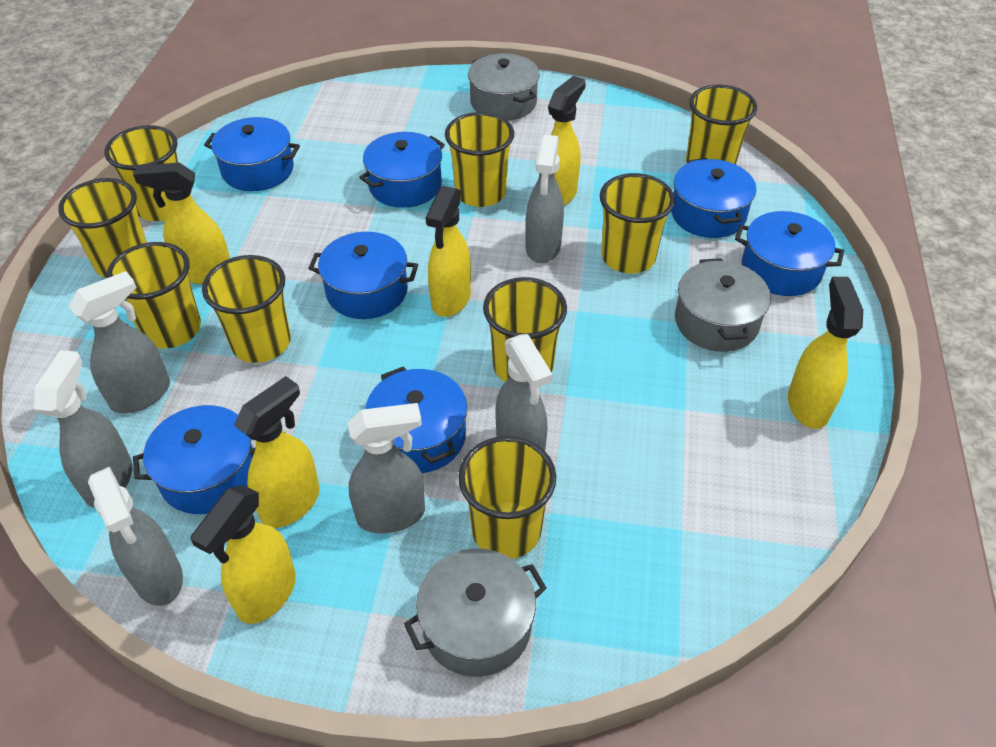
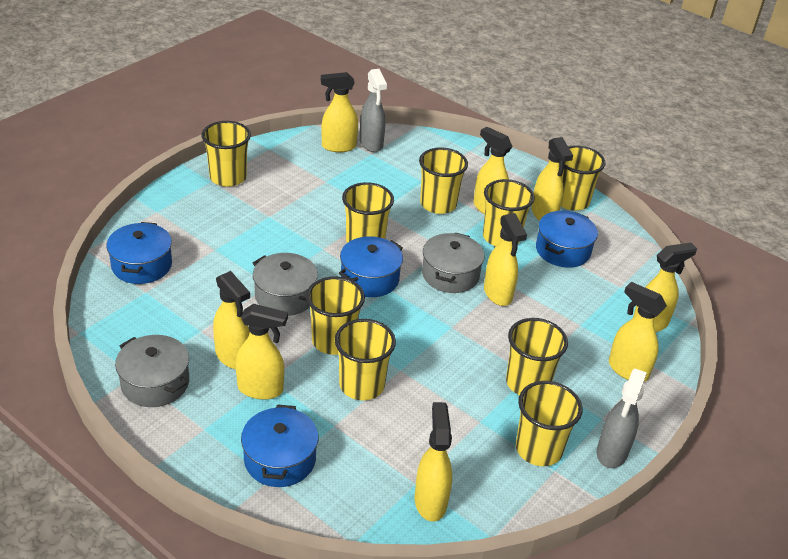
blue pot: [133,405,256,514] [204,117,300,191] [308,232,418,319] [359,132,445,208] [366,366,467,473] [671,158,756,238] [735,211,844,296] = 7 -> [106,222,172,284] [241,404,318,487] [339,236,403,297] [536,211,598,268] = 4
grey spray bottle: [34,350,133,508] [69,271,170,413] [88,467,183,606] [348,403,425,534] [495,334,553,451] [525,135,564,263] = 6 -> [360,69,387,152] [597,369,647,468] = 2
yellow spray bottle: [133,163,230,284] [190,485,296,624] [234,376,319,528] [425,186,471,317] [539,76,586,206] [788,277,863,429] = 6 -> [213,271,250,369] [236,304,288,400] [321,72,358,152] [415,402,452,521] [474,127,512,214] [484,213,527,306] [531,137,573,221] [609,282,667,382] [633,243,697,332] = 9

